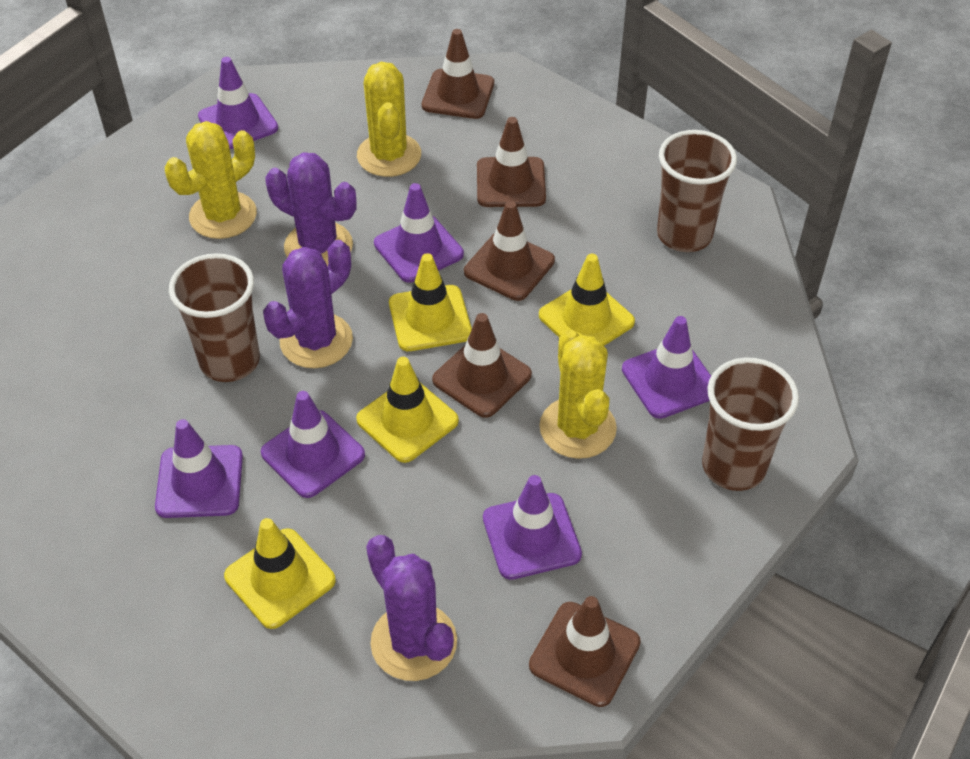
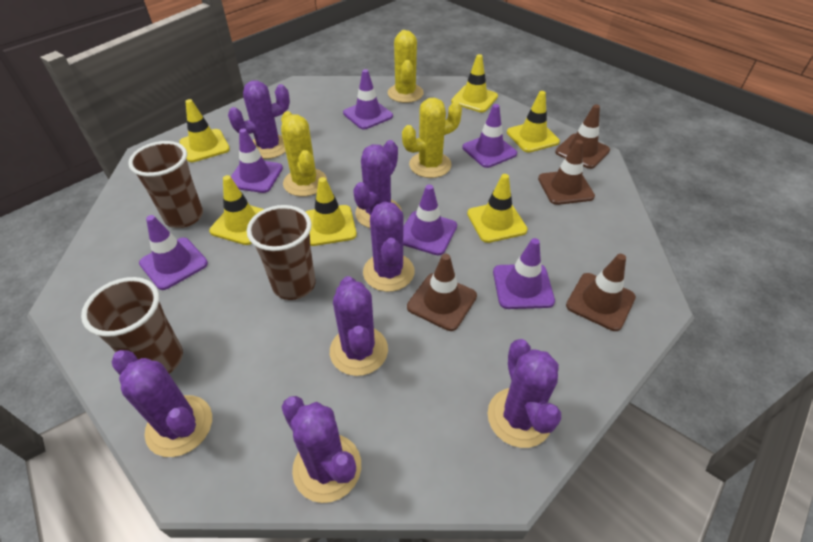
brown traffic cone: [422,29,494,119] [432,313,532,418] [464,201,555,301] [477,117,546,207] [529,596,641,707] = 5 -> [407,254,477,331] [538,140,595,205] [555,104,610,169] [566,254,636,331] = 4
purple cactus: [263,240,353,368] [265,152,357,267] [366,535,457,681] = 3 -> [112,350,212,457] [228,80,290,159] [282,396,361,503] [330,276,388,376] [353,140,402,228] [363,202,415,292] [488,339,561,448] = 7
yellow traffic cone: [224,518,336,629] [356,357,459,463] [389,253,472,351] [539,254,635,346] = 4 -> [179,99,230,162] [209,175,264,245] [306,177,357,246] [451,54,498,112] [467,174,528,243] [507,91,560,153] = 6

